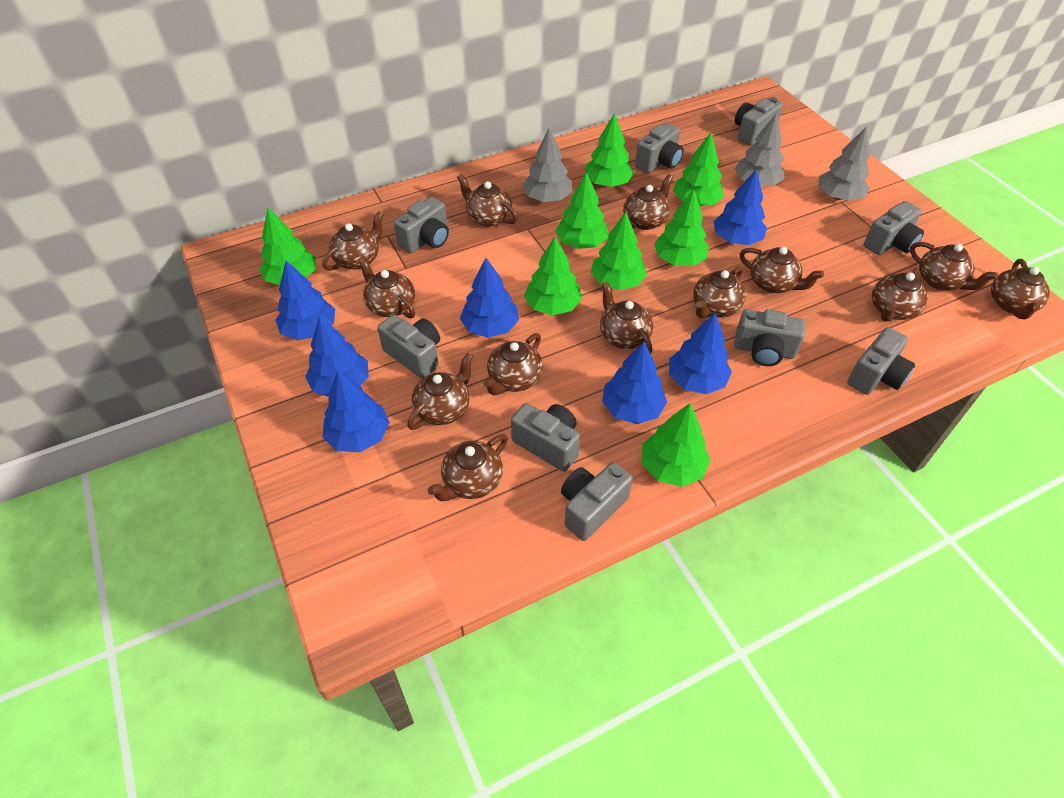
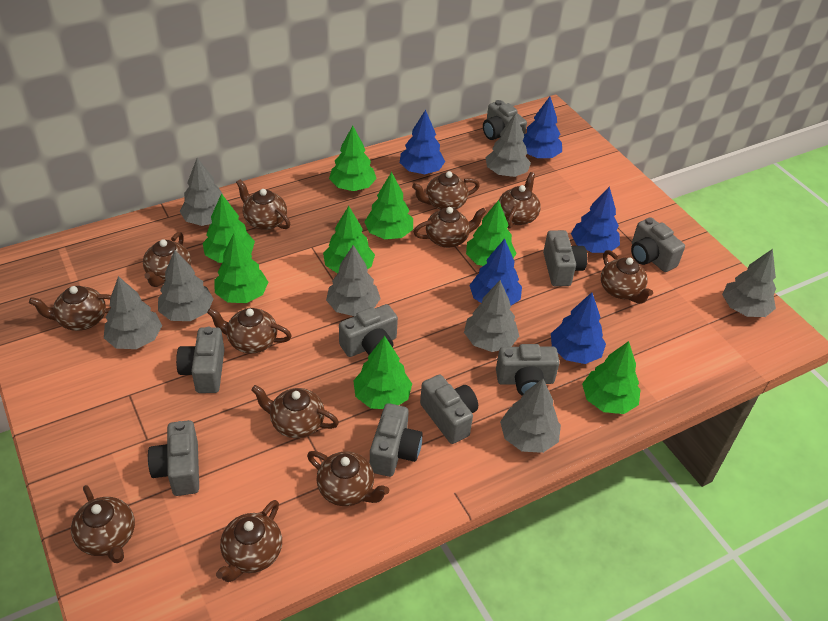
blue tree: [275,261,335,340] [305,316,369,397] [322,371,390,452] [460,258,519,338] [602,342,667,424] [669,313,732,394] [713,169,767,245] = 7 -> [400,110,445,174] [469,239,522,305] [523,97,562,158] [551,292,606,364] [571,186,620,253] = 5
brown teapot: [322,211,384,271] [358,256,415,318] [407,353,473,430] [428,434,508,501] [457,174,518,226] [483,333,543,395] [600,281,653,354] [623,174,673,230] [693,267,746,318] [740,247,824,293] [872,268,928,321] [910,242,998,290] [991,259,1050,319] = 13 -> [29,286,111,331] [71,485,135,563] [143,232,191,287] [207,308,292,353] [216,500,282,582] [236,179,290,230] [251,385,339,438] [307,451,389,506] [412,171,480,210] [413,207,486,248] [499,172,541,229] [601,250,653,304] = 12
grey tree: [523,128,572,202] [735,113,785,186] [819,126,870,201] = 3 -> [104,276,162,349] [158,250,214,321] [179,158,229,226] [326,245,381,316] [464,280,519,352] [486,113,531,177] [500,379,561,453] [722,249,776,317] = 8

